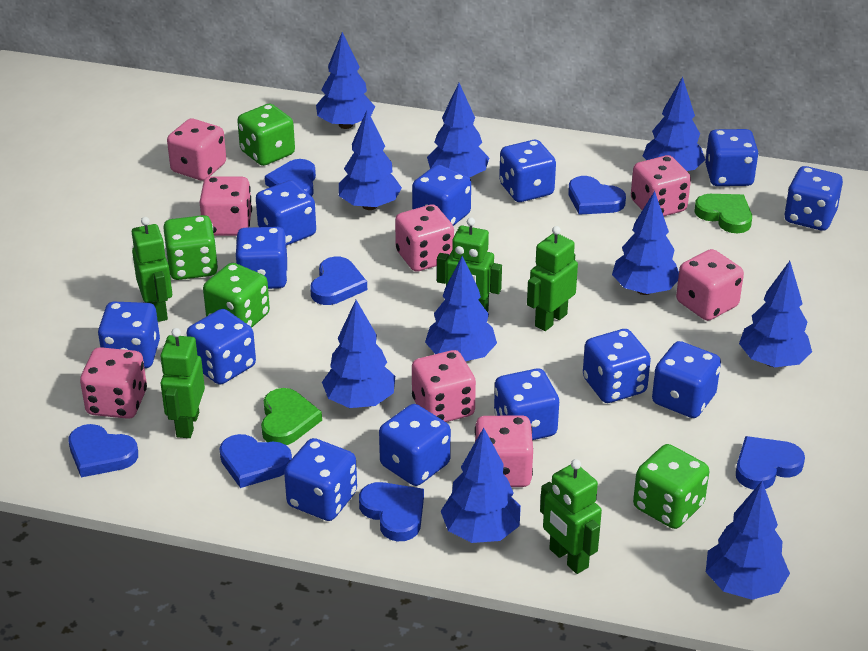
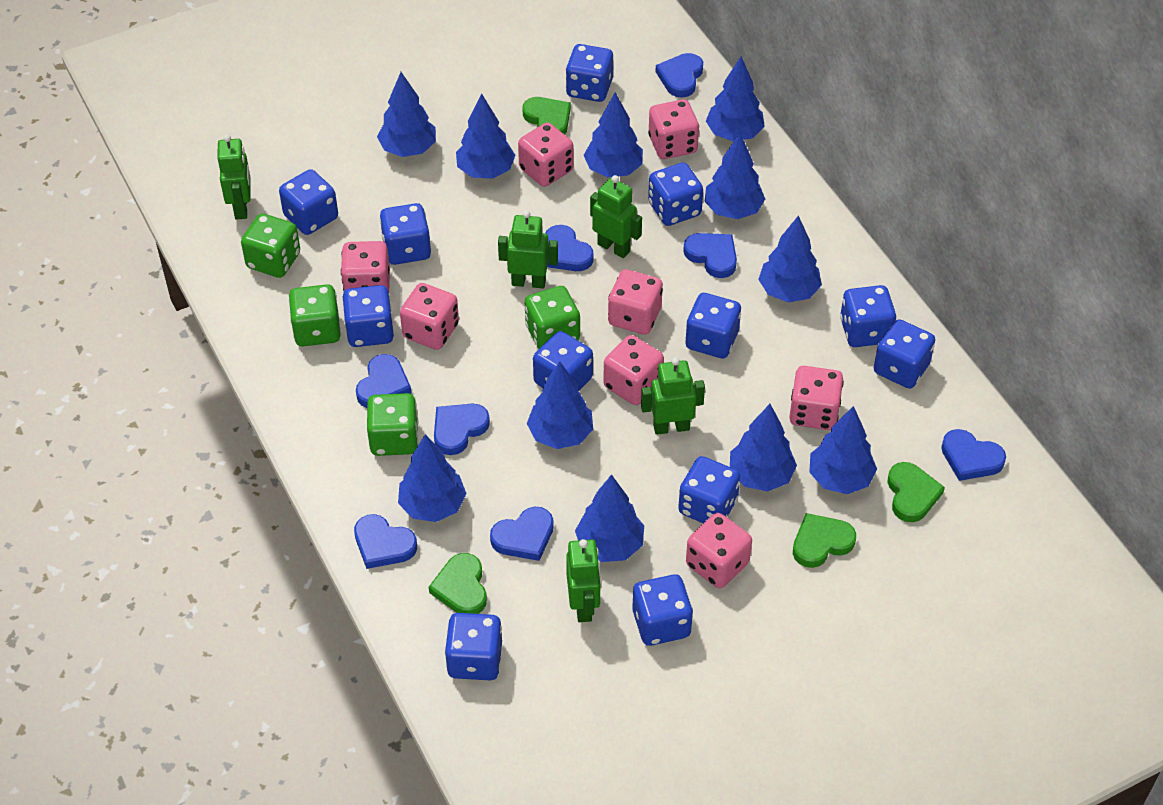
blue dice: [98,302,160,368] [187,309,256,384] [235,227,288,289] [256,180,316,246] [284,438,357,521] [379,404,451,486] [412,165,471,226] [494,369,559,440] [499,140,556,202] [583,329,651,403] [652,341,721,418] [705,129,759,186] [785,166,843,231] = 13 -> [279,169,338,235] [343,285,394,347] [380,203,431,265] [445,613,502,680] [533,331,593,391] [566,44,613,102] [632,574,693,646] [648,162,703,226] [678,456,740,523] [685,293,741,359] [840,285,896,347] [874,319,935,389] = 12
blue heart: [69,424,138,477] [219,434,292,488] [265,159,316,196] [310,256,367,305] [359,482,424,541] [568,176,626,215] [736,436,805,490] = 7 -> [354,514,417,569] [356,354,411,408] [434,404,490,455] [490,507,554,561] [545,225,594,271] [655,53,703,98] [683,233,737,278] [941,429,1006,481] = 8
blue tree: [316,32,375,129] [322,300,395,408] [339,110,402,210] [425,256,497,361] [427,83,489,177] [441,428,521,543] [612,191,679,295] [643,77,705,171] [706,481,790,600] [739,261,812,367] = 10 -> [377,72,436,157] [398,434,467,522] [456,94,515,179] [527,361,593,449] [575,474,644,562] [584,92,643,177] [705,133,765,219] [706,57,765,141] [730,404,797,492] [758,215,822,303] [809,406,877,494] = 11
green heart: [261,388,322,445] [694,194,752,233] = 2 -> [429,553,487,614] [523,97,571,135] [793,513,856,568] [887,462,945,522] = 4

